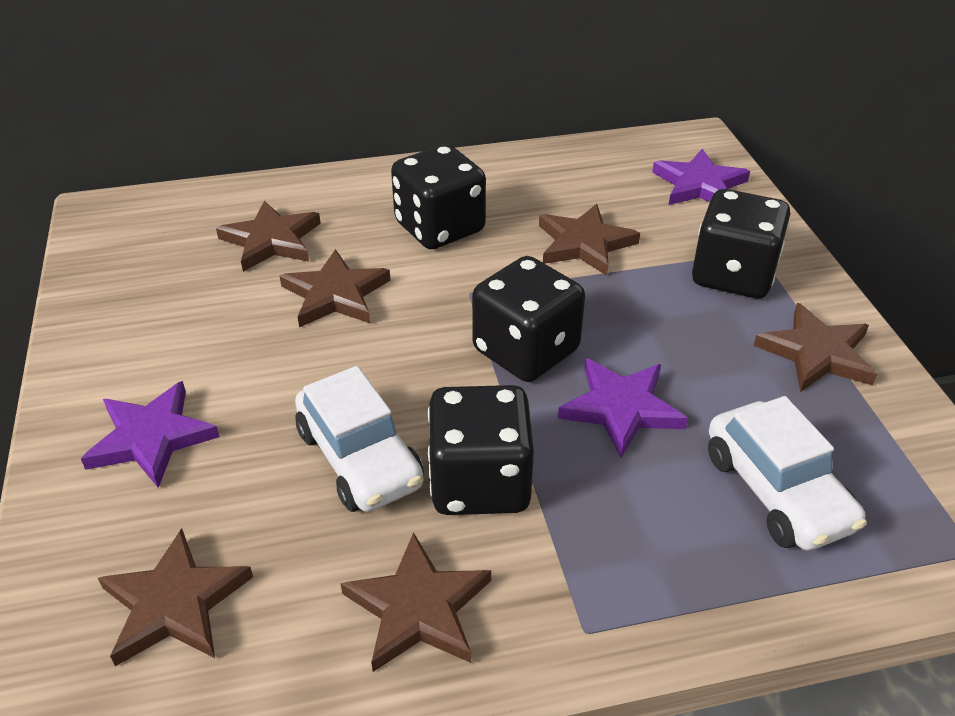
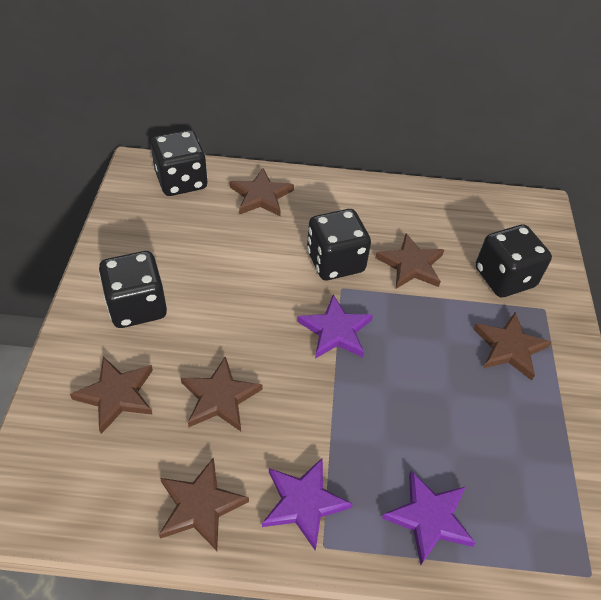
white car: [295,366,424,512] [708,396,867,551] = 2 -> none = 0

